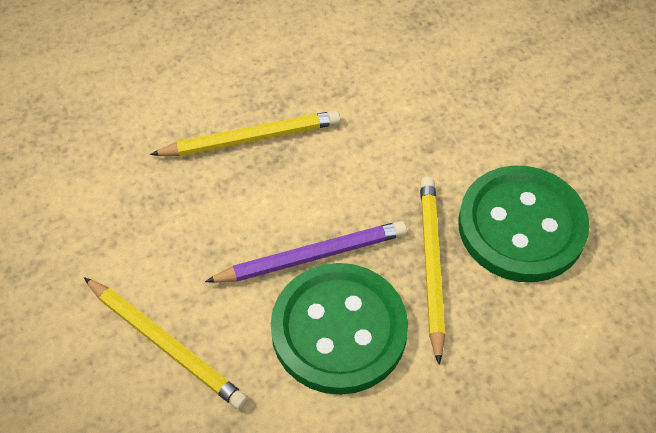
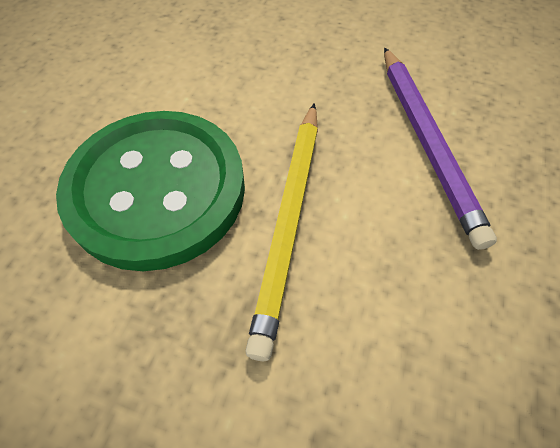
green button: [271,263,408,395] [458,165,590,282] = 2 -> [56,111,245,271] = 1
yellow pencil: [84,277,248,409] [150,110,340,156] [420,177,445,365] = 3 -> [245,103,318,361] = 1

